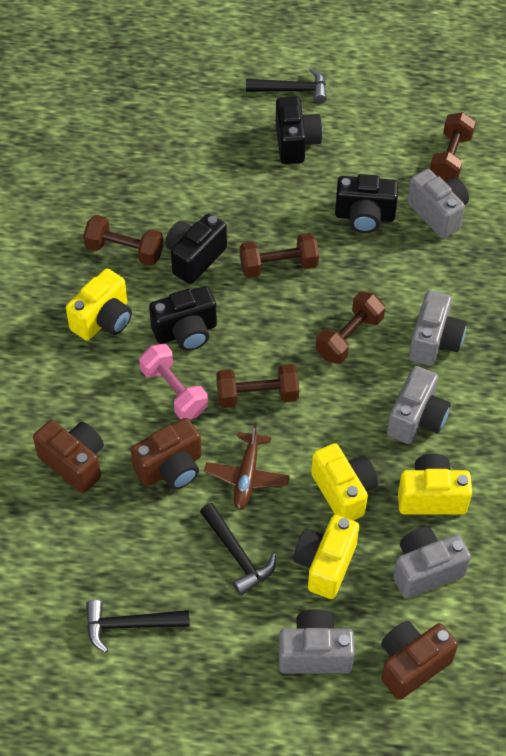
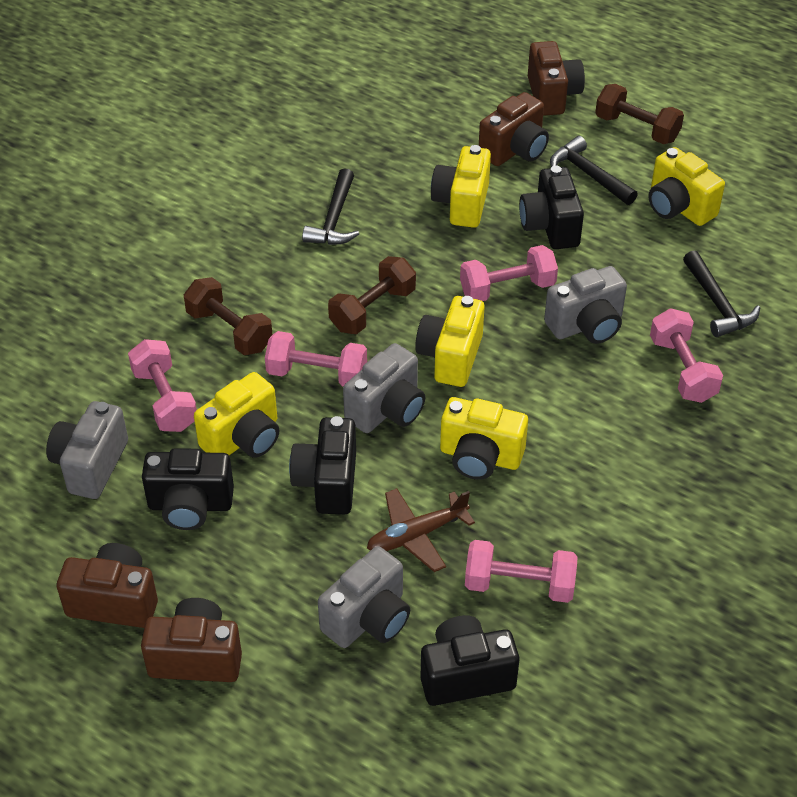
brown camera: [33,420,104,493] [131,418,202,490] [381,621,458,700] = 3 -> [57,543,158,628] [141,598,242,682] [479,92,549,166] [528,41,585,116] = 4
brown dumbbell: [83,215,164,266] [216,364,299,408] [240,233,319,278] [316,292,385,364] [430,112,476,181] = 5 -> [184,277,272,355] [328,256,416,334] [595,84,684,144] = 3
grey camera: [279,609,355,674] [387,366,451,444] [393,527,471,599] [407,169,469,238] [409,290,467,366] = 5 -> [46,401,128,499] [318,546,410,648] [343,343,425,433] [544,266,627,344] = 4
pink dumbbell: [139,344,208,420] = 1 -> [128,339,197,432] [265,331,367,387] [460,245,558,301] [465,540,578,603] [650,308,723,403] = 5
yellow camera: [66,268,132,341] [293,515,359,599] [311,443,378,521] [398,454,472,515] = 4 -> [194,372,279,458] [415,296,484,387] [431,145,491,228] [440,397,528,480] [649,147,725,226] = 5

